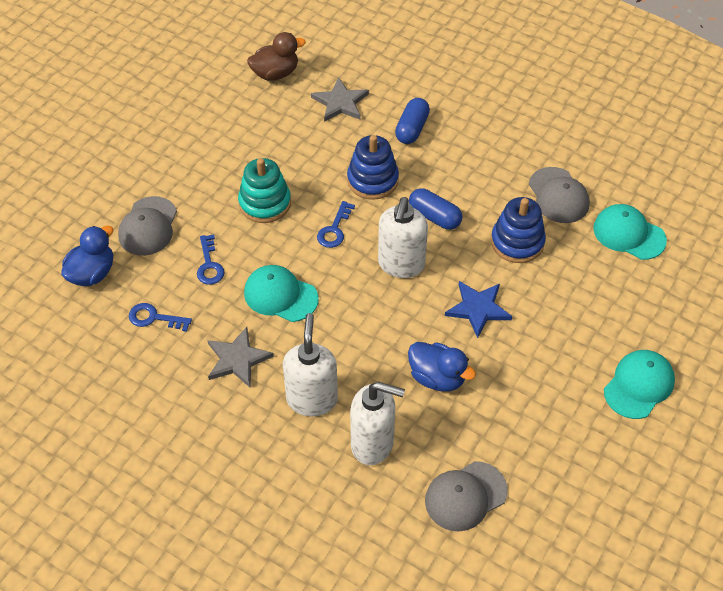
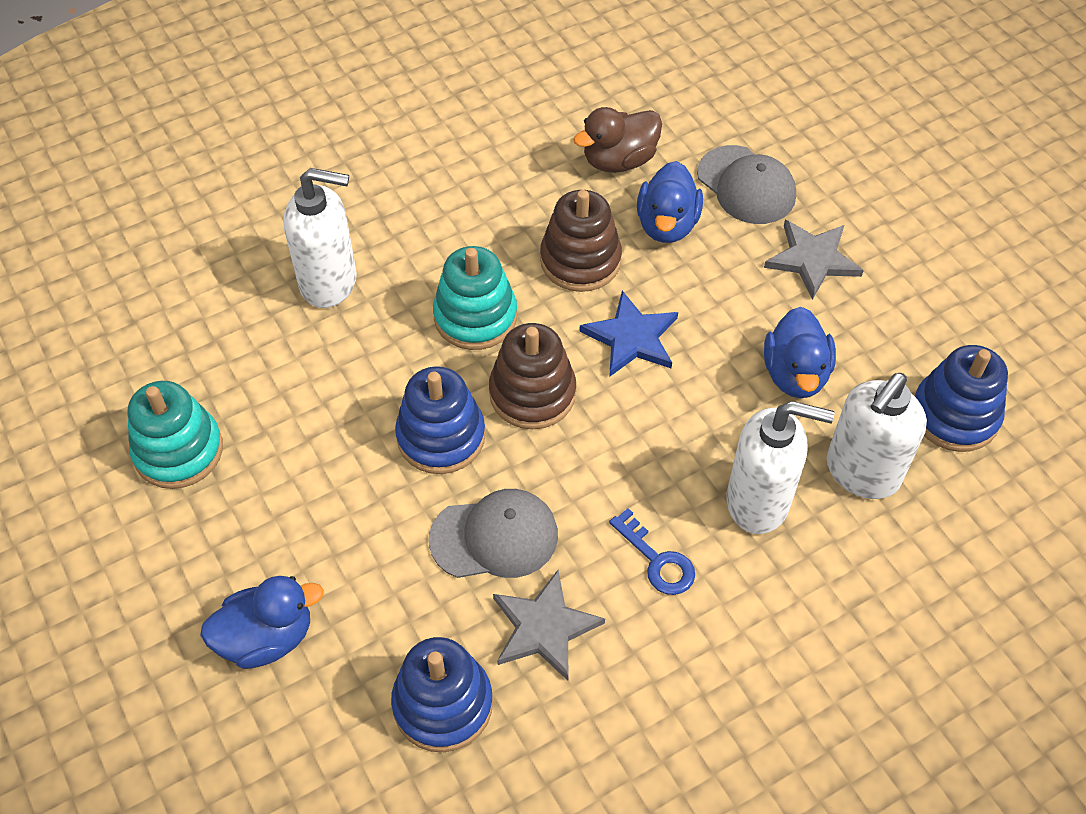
blue capsule: [395,98,430,144] [409,188,462,230] = 2 -> none = 0
blue duck: [61,225,113,286] [408,342,476,392] = 2 -> [200,576,324,669] [637,161,703,243] [764,307,836,398] = 3
blue key: [129,303,192,332] [197,234,225,285] [317,201,355,248] = 3 -> [609,508,695,595] = 1
blue stacking toy: [347,135,399,200] [491,197,546,263] = 2 -> [391,637,493,752] [395,366,485,474] [915,345,1008,452] = 3
brown stacking toy: none = 0 -> [489,323,576,429] [540,190,622,292] = 2
grey cap: [118,196,177,256] [425,461,508,531] [529,167,590,223] = 3 -> [429,489,558,578] [697,145,796,224] = 2
turquoise cap: [244,265,319,322] [593,204,667,260] [604,350,675,419] = 3 -> none = 0
turquoise stacking toy: [238,158,291,223] = 1 -> [128,381,223,489] [433,246,517,350] = 2

